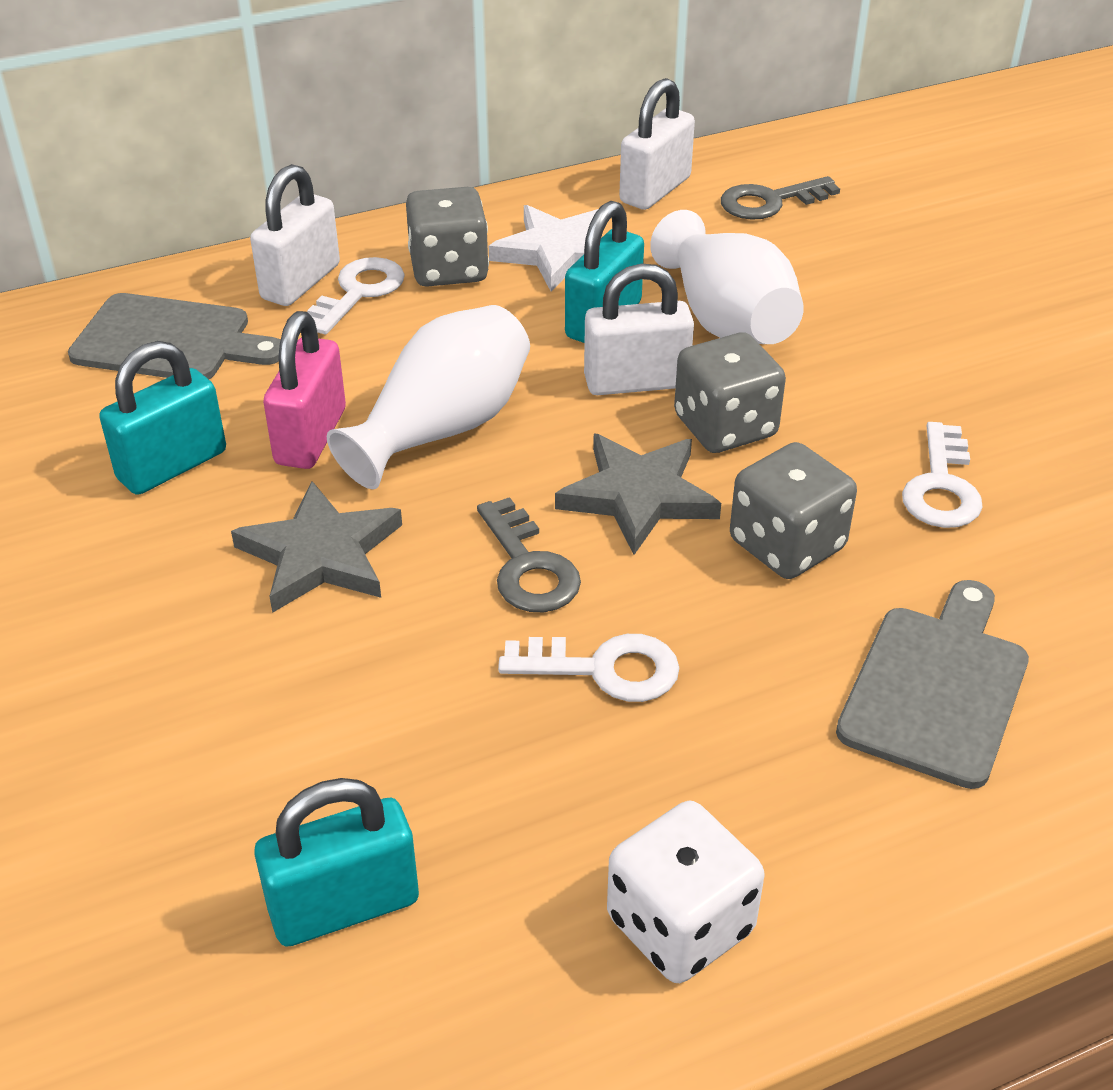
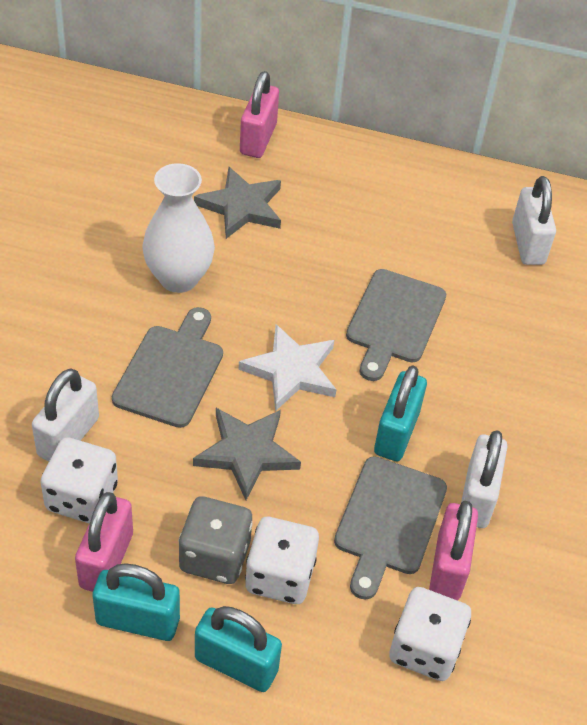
grey cutting board: [68,293,280,379] [836,580,1029,789] = 2 -> [112,307,223,428] [334,456,447,600] [346,269,446,381] = 3
grey dice: [406,187,489,287] [674,332,786,453] [730,442,857,579] = 3 -> [179,496,253,584] = 1
grey key: [477,497,581,612] [721,176,840,220] = 2 -> none = 0
pink padlock: [263,311,346,469] = 1 -> [75,492,133,592] [240,71,279,158] [429,501,478,601] = 3
white dice: [607,801,765,983] = 1 -> [40,437,118,523] [245,517,319,604] [389,587,471,681] = 3
white key: [307,257,405,335] [498,634,679,702] [902,422,983,528] = 3 -> none = 0
white vase: [327,305,530,489] [650,210,804,344] = 2 -> [142,163,215,293] = 1

